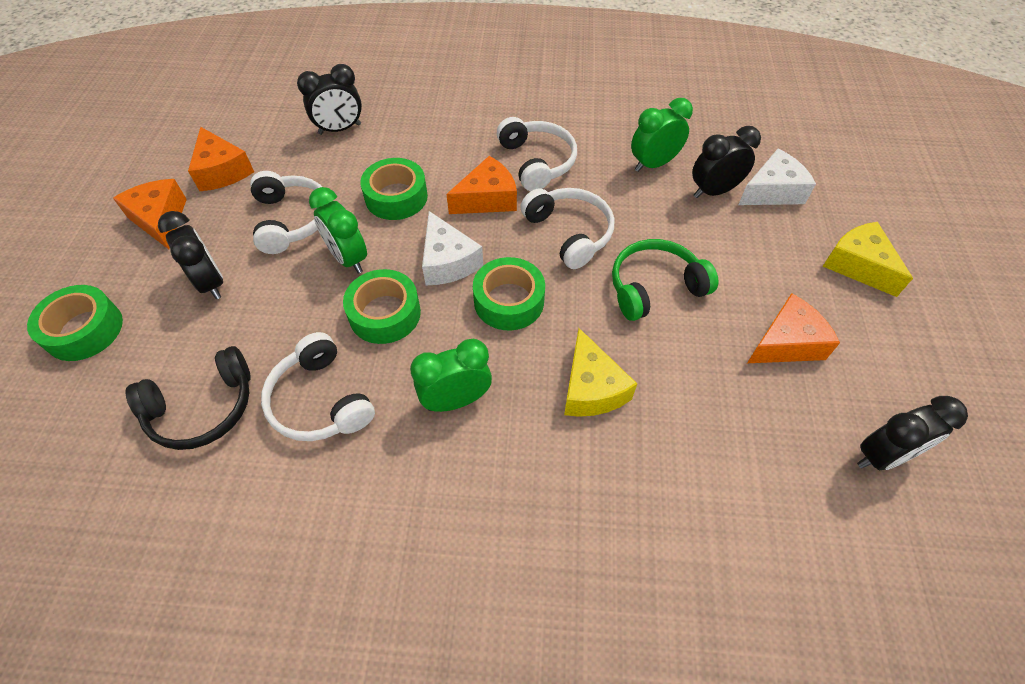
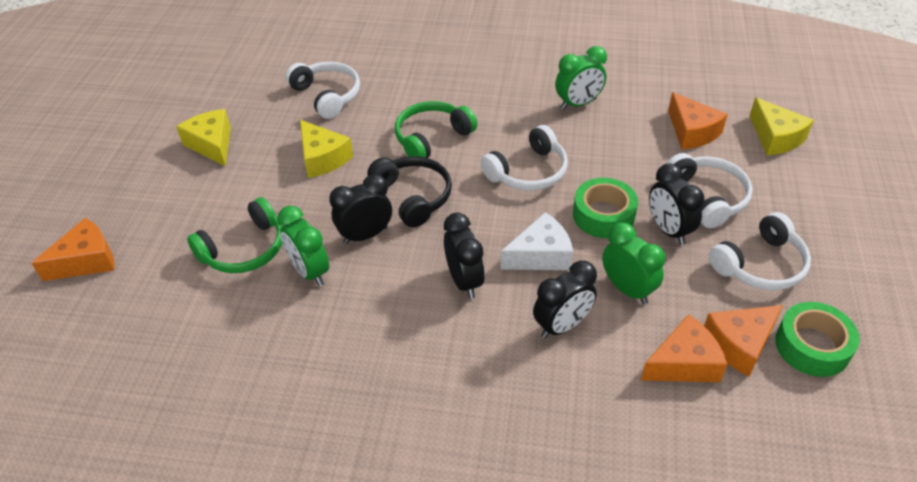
green headphones: [612,239,719,321] = 1 -> [187,197,282,273] [395,101,477,158] = 2
green tape: [27,285,123,361] [343,269,421,344] [360,158,428,220] [473,257,545,331] = 4 -> [573,178,638,238] [775,302,860,377] = 2
white cheese: [422,211,483,285] [738,149,816,205] = 2 -> [501,212,573,270] = 1
yellow cheese: [564,328,637,417] [823,222,913,297] = 2 -> [176,109,231,167] [300,120,353,178] [749,97,814,155] = 3

